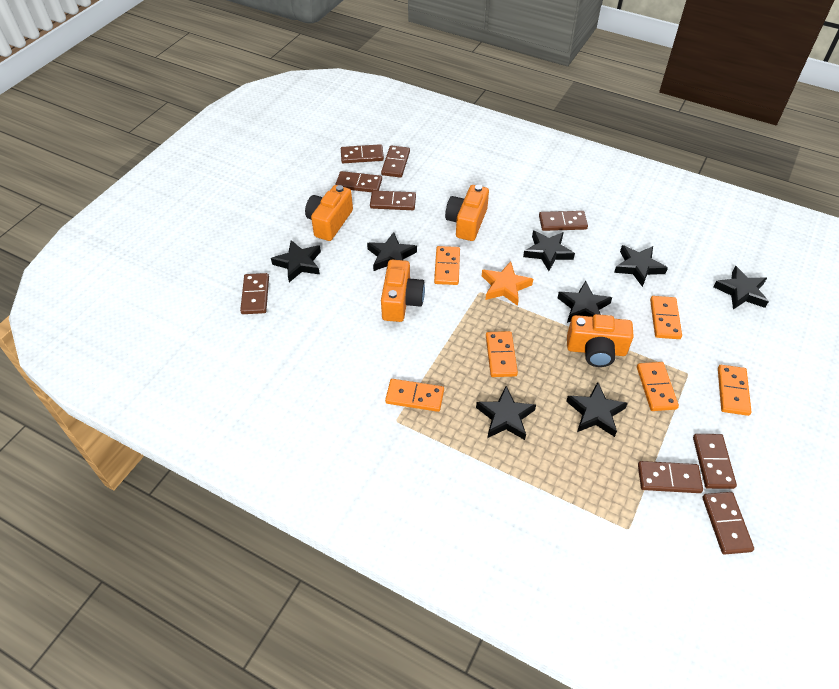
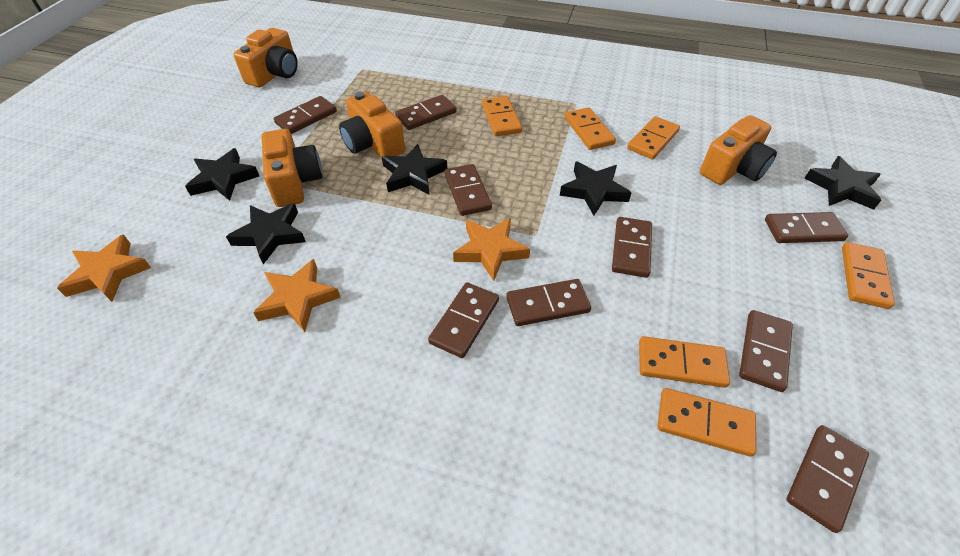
black star: [271,240,321,282] [367,232,417,271] [476,386,536,440] [523,231,575,271] [558,281,612,323] [566,382,628,437] [614,245,668,287] [714,266,769,310] = 8 -> [185,148,259,201] [226,203,306,264] [382,144,447,195] [560,161,631,215] [805,156,881,210] = 5
orange star: [482,261,533,306] = 1 -> [57,234,151,302] [253,259,341,332] [453,218,530,281] = 3

